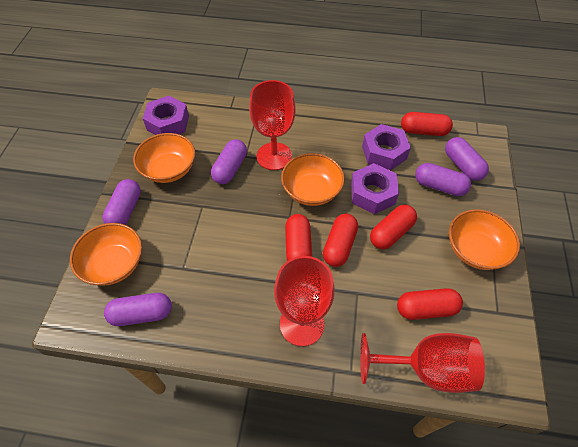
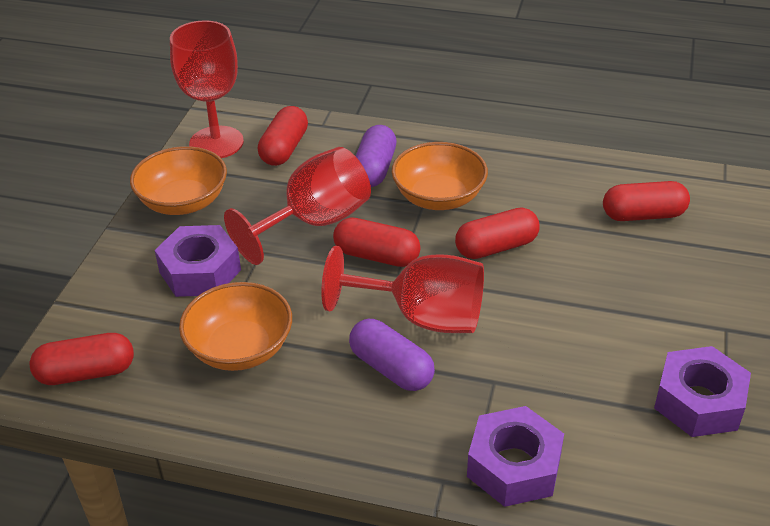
orange bowl: [70,223,142,286] [133,133,195,183] [281,153,345,206] [449,209,520,270] = 4 -> [130,146,227,215] [179,282,292,371] [391,142,488,210] = 3
purple capsule: [102,179,141,225] [104,293,172,326] [211,139,247,184] [415,163,471,196] [445,137,489,181] = 5 -> [349,319,435,391] [356,125,396,187] = 2

